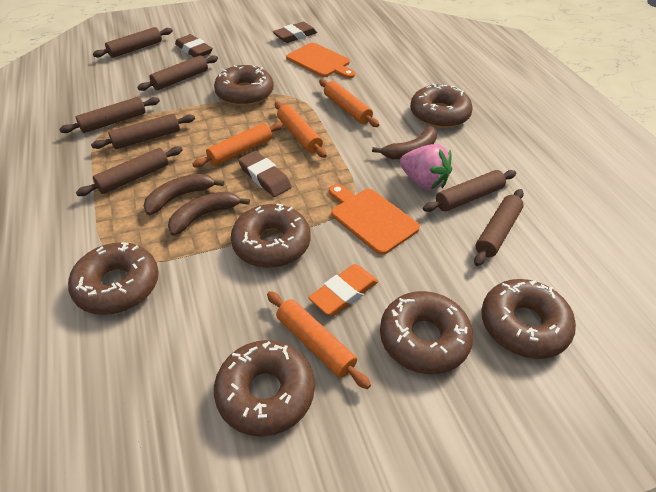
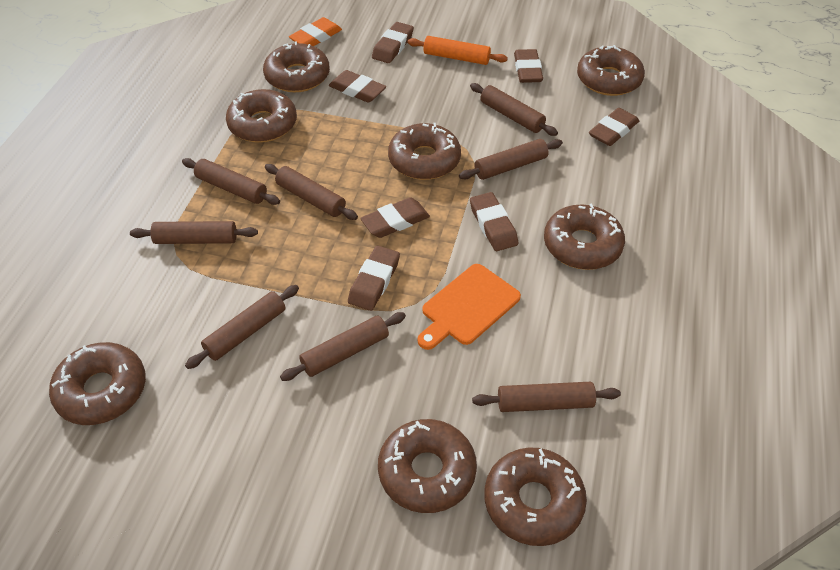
brown banana: [144,174,224,215] [168,192,250,236] [372,127,437,159] = 3 -> none = 0
brown donut: [68,242,159,315] [214,65,274,106] [214,340,315,437] [231,204,311,268] [380,291,473,374] [410,83,473,128] [481,279,576,359] = 7 -> [49,342,146,425] [226,89,297,143] [263,41,330,92] [378,419,477,513] [388,123,461,180] [484,448,587,546] [544,204,625,270] [577,45,645,96] = 8
brown eraser: [175,34,213,57] [238,151,292,197] [273,22,317,43] = 3 -> [329,70,386,103] [348,246,400,311] [360,197,430,238] [372,22,414,63] [470,192,518,251] [514,49,543,83] [589,108,639,146] = 7
brown rolling pin: [59,97,160,133] [76,146,183,196] [91,114,195,149] [93,27,173,58] [137,55,218,91] [423,170,516,212] [474,189,524,266] = 7 -> [130,221,258,244] [182,158,280,205] [185,285,299,369] [265,164,358,220] [280,312,406,381] [459,139,563,180] [470,83,558,136] [472,382,621,412] = 8
orange cutting board: [286,43,355,79] [329,184,420,255] = 2 -> [418,264,521,350] = 1
orange rolling pin: [192,122,283,168] [267,291,371,389] [275,101,327,158] [319,79,379,127] = 4 -> [408,36,508,65] = 1
pink strawberry: [400,144,452,190] = 1 -> none = 0

